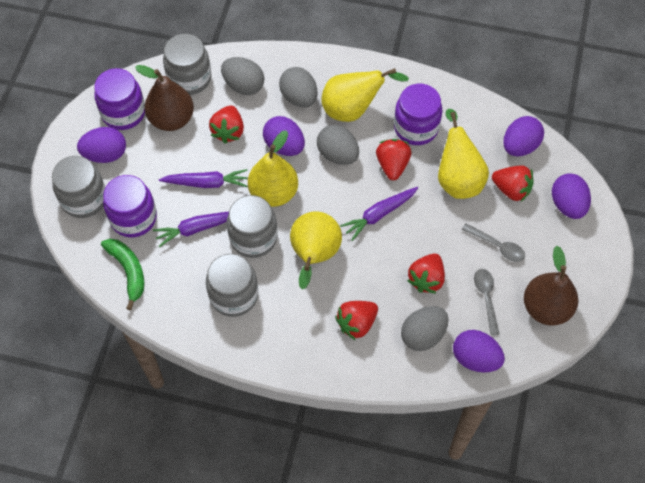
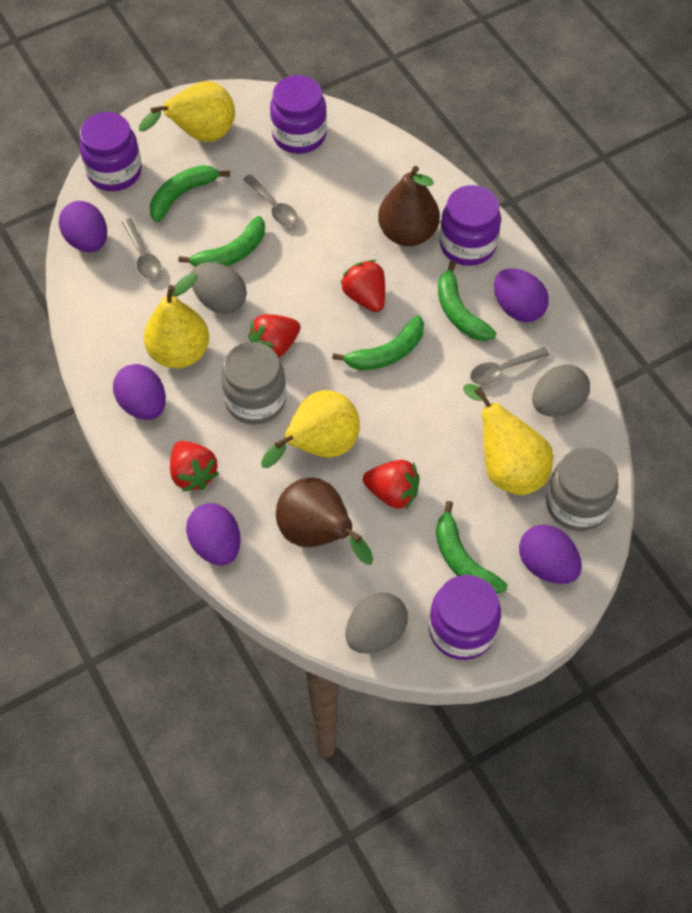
green banana: [101,239,144,310] = 1 -> [150,165,230,222] [178,216,265,267] [332,315,424,371] [436,501,508,594] [438,261,496,341] = 5
grey egg: [221,57,264,95] [279,67,317,107] [317,125,359,165] [401,306,449,351] = 4 -> [192,262,247,314] [345,592,408,654] [532,365,590,417] = 3
grey jar: [52,156,105,218] [163,34,211,95] [206,254,258,317] [227,195,277,258] = 4 -> [221,342,286,425] [546,447,619,531] = 2
grey spoon: [461,223,525,262] [474,269,499,335] = 2 -> [122,218,161,279] [243,174,298,226] [470,347,550,385] = 3
purple carrot: [153,211,229,247] [159,169,247,188] [340,187,418,241] = 3 -> none = 0
purple jar: [94,68,145,130] [103,175,157,237] [394,84,442,145] = 3 -> [79,112,142,191] [270,75,327,154] [429,575,501,660] [440,185,501,266] = 4
red strawberry: [209,106,244,144] [335,301,378,340] [376,139,411,180] [407,253,445,294] [492,165,534,202] = 5 -> [170,441,219,492] [248,314,301,358] [340,260,385,312] [363,460,419,509] = 4

